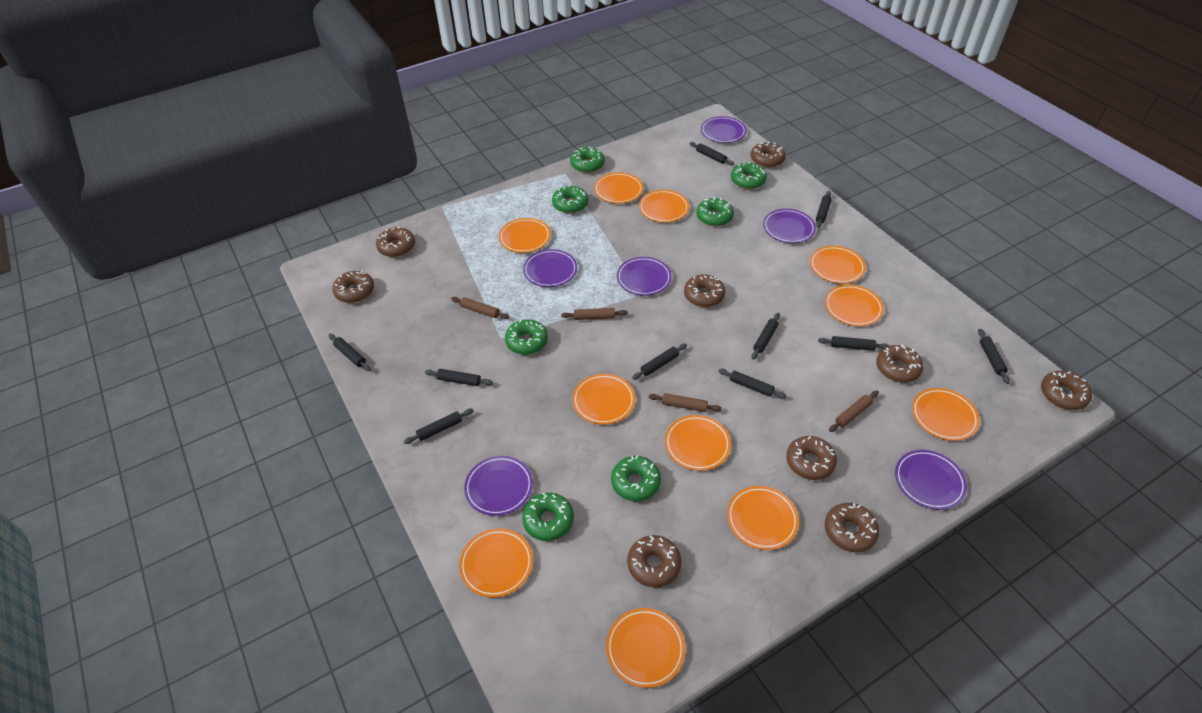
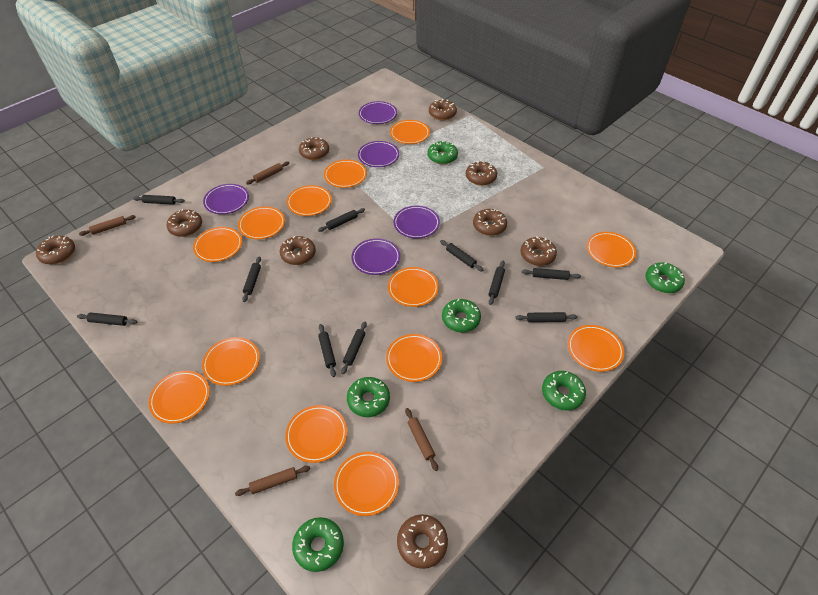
green donut: [505,319,548,355] [522,493,574,541] [552,185,589,213] [570,146,605,173] [611,456,661,501] [696,197,734,226] [731,162,767,189] = 7 -> [292,517,344,572] [347,377,390,417] [428,141,458,164] [442,299,481,332] [542,371,586,411] [645,262,685,293] = 6
orange plate: [459,529,533,598] [499,218,551,253] [572,374,635,424] [594,172,643,204] [606,608,685,688] [639,190,689,223] [665,415,731,471] [727,486,799,550] [810,246,866,284] [825,285,884,326] [912,388,980,441] = 11 -> [149,371,210,424] [193,227,242,262] [202,337,260,386] [238,206,285,239] [285,405,347,463] [287,185,332,216] [324,160,367,188] [334,452,399,516] [386,334,442,382] [388,267,439,307] [390,120,430,144] [568,325,624,372] [587,232,636,267] = 13
purple plate: [464,456,533,516] [523,249,577,287] [617,257,672,296] [701,116,747,143] [763,209,816,243] [895,450,967,510] = 6 -> [203,184,249,214] [351,238,400,275] [358,141,399,167] [359,101,397,124] [393,206,440,239] = 5

